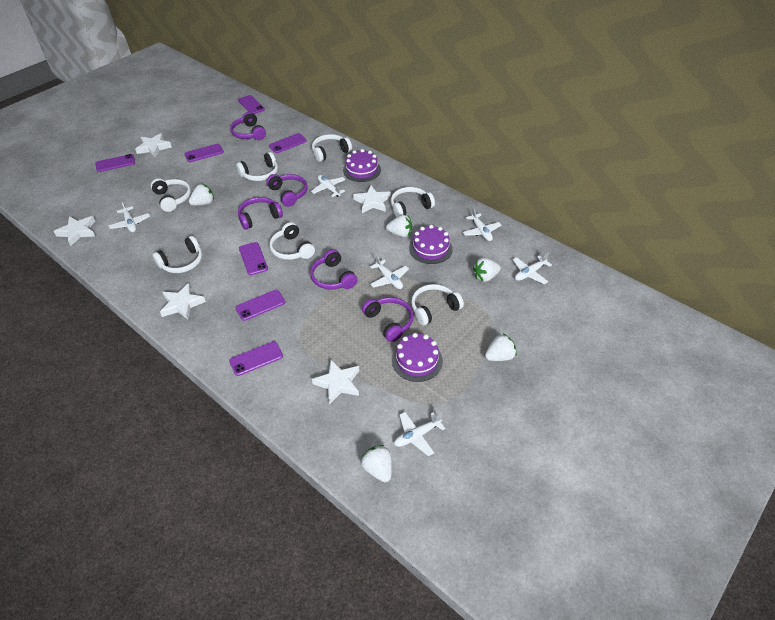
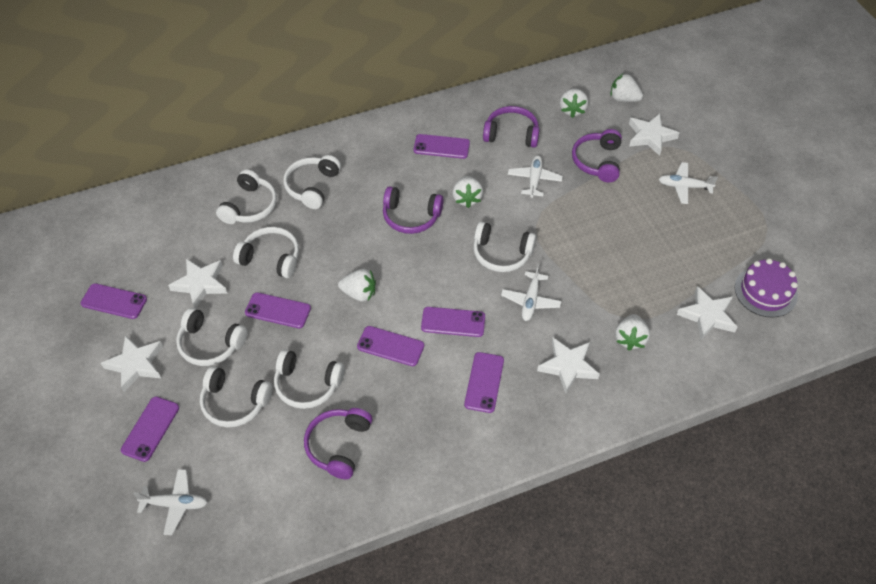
purple cake: [343,149,381,182] [392,333,443,382] [409,225,453,264] = 3 -> [735,258,798,318] = 1
purple headphones: [230,112,266,140] [238,197,283,230] [266,174,308,207] [310,249,358,290] [362,297,413,342] = 5 -> [304,408,372,479] [383,186,444,234] [483,106,539,148] [572,129,622,182] = 4
white plane: [109,201,150,232] [311,175,346,197] [370,255,409,289] [394,412,445,456] [463,208,502,241] [513,253,552,284] = 6 -> [134,469,208,535] [501,264,561,321] [508,155,563,198] [659,162,718,204] = 4

